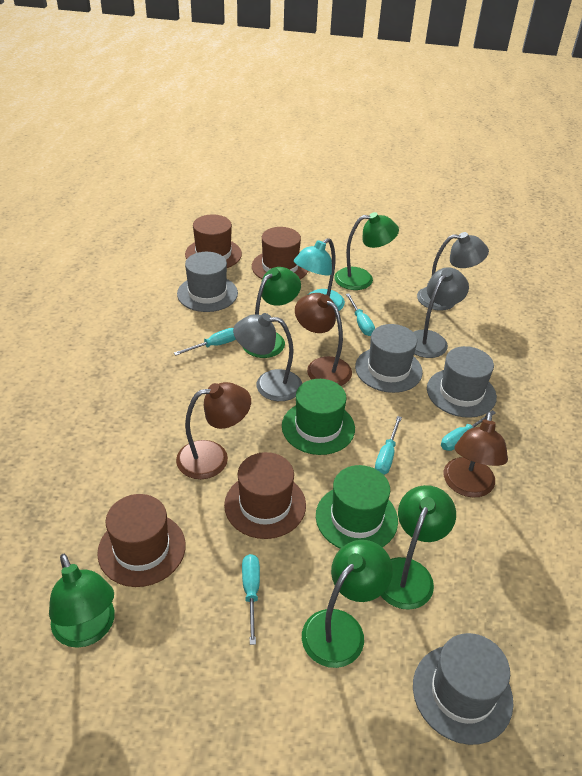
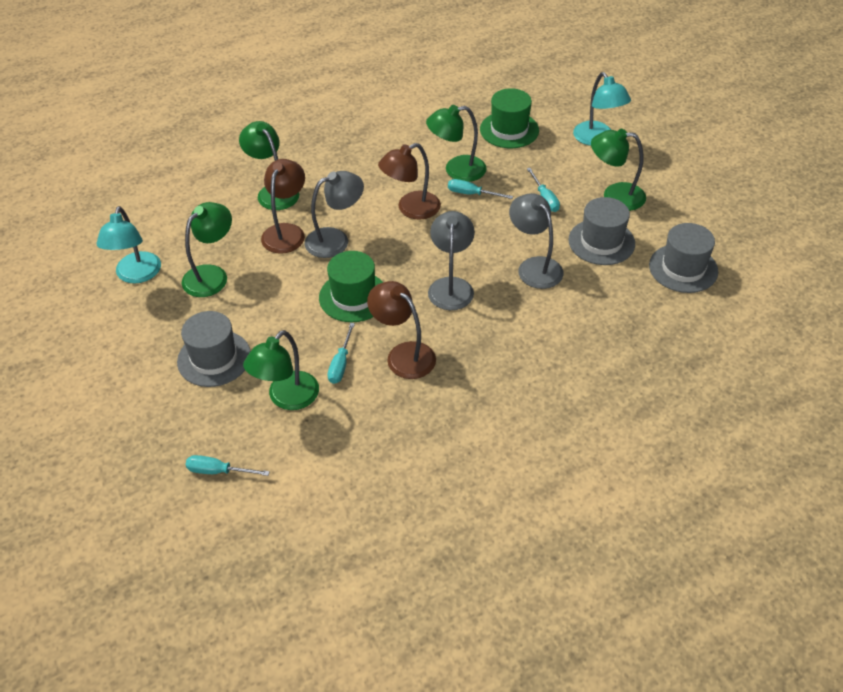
brown hat: [97,494,186,587] [185,214,242,268] [224,452,306,539] [252,227,308,279] = 4 -> none = 0
grey hat: [177,252,238,312] [355,324,423,393] [413,633,514,745] [427,346,497,418] = 4 -> [177,311,251,387] [569,197,635,265] [649,223,718,293] = 3
turquoise lamp: [294,238,345,311] = 1 -> [96,206,161,284] [573,72,631,146] = 2
turquoise screwdriver: [174,328,236,356] [242,554,260,645] [346,294,375,336] [375,416,402,475] [441,410,496,451] = 5 -> [185,455,270,476] [327,323,355,384] [448,179,513,199] [527,168,560,212] = 4

